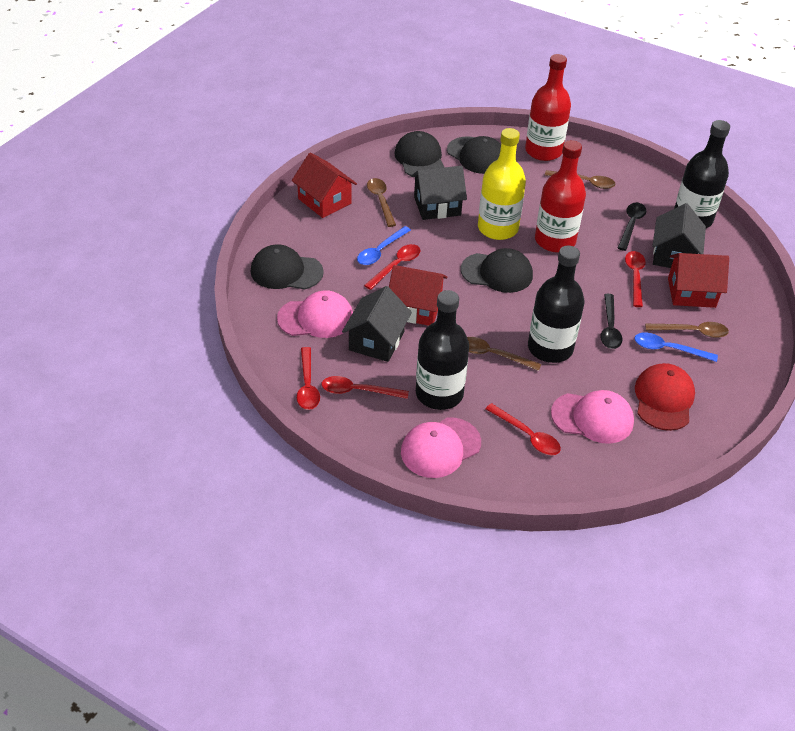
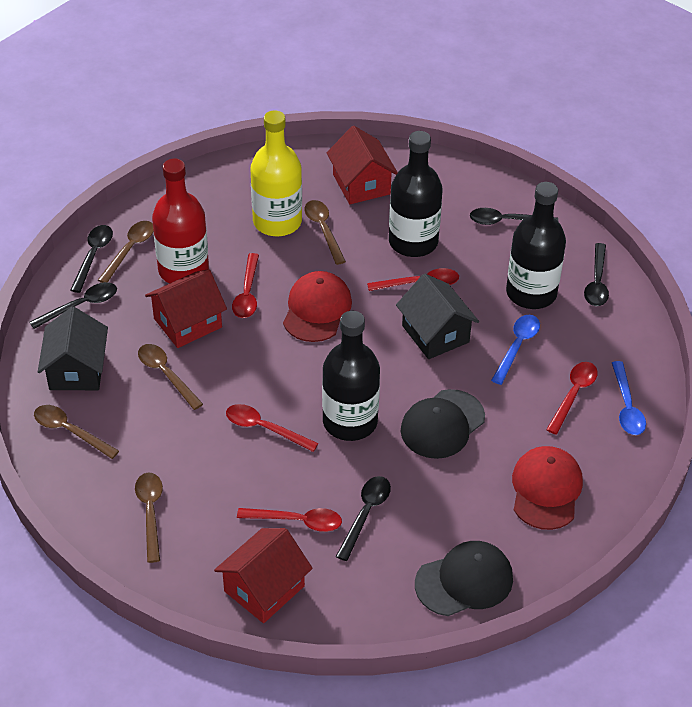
black cap: [251,244,324,290] [394,131,444,176] [447,136,501,174] [461,248,533,293] = 4 -> [401,389,485,459] [415,541,513,616] = 2
black house: [342,286,412,362] [411,166,467,220] [652,203,706,268] = 3 -> [38,307,108,390] [396,274,479,359] = 2
black spoon: [600,294,623,349] [618,202,646,251] = 2 -> [29,282,117,329] [70,225,113,293] [336,476,391,561] [470,208,558,225] [584,243,609,306] = 5
brown spoon: [367,178,396,227] [467,337,541,371] [545,170,615,189] [645,322,729,338] = 4 -> [34,405,119,459] [98,221,153,283] [135,473,163,563] [138,344,203,410] [304,200,346,265] = 5
pink cap: [277,290,353,338] [401,417,481,478] [551,390,634,444] = 3 -> none = 0
red bottle: [525,54,571,161] [535,140,586,252] = 2 -> [152,158,209,284] = 1
red cap: [635,363,695,431] = 1 -> [283,271,352,342] [512,446,583,530] = 2

